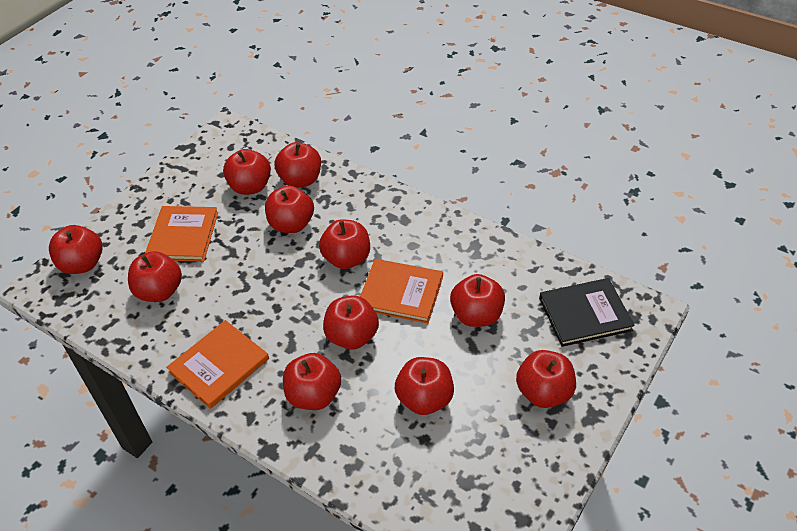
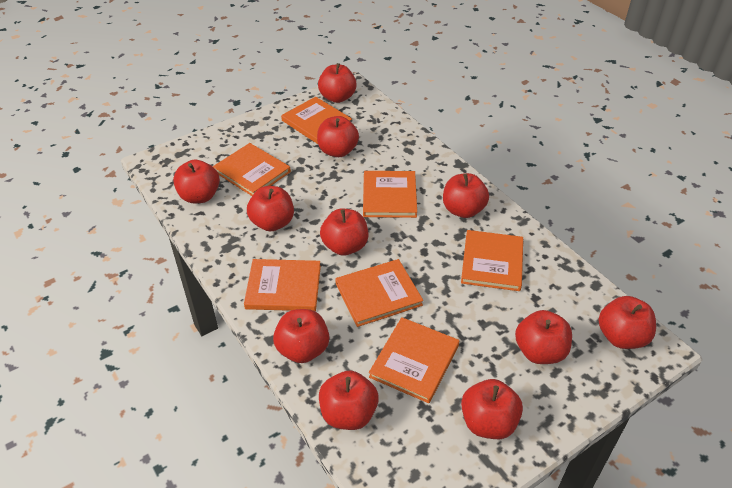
black book: [539,278,635,347] = 1 -> none = 0
orange book: [145,206,218,262] [166,320,269,409] [360,259,443,323] = 3 -> [213,143,291,196] [244,259,321,311] [281,97,352,144] [335,259,423,327] [363,171,417,218] [369,317,459,403] [461,230,523,291] = 7

